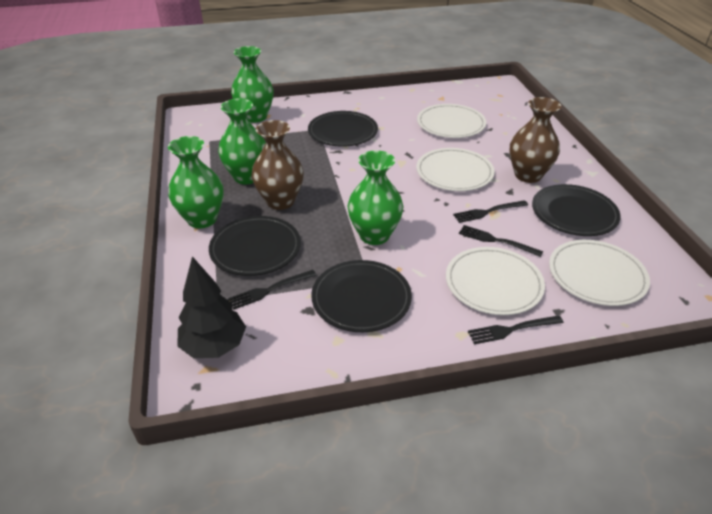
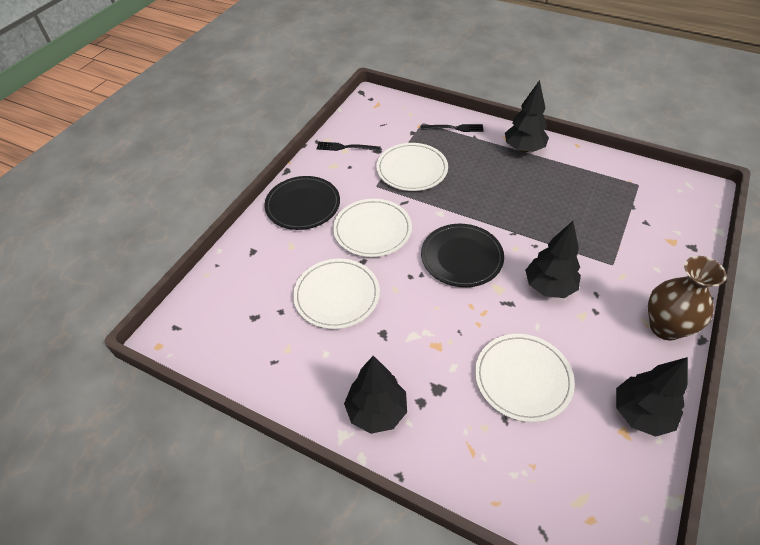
black fork: [228,270,317,310] [453,200,528,223] [459,225,543,257] [468,315,564,344] = 4 -> [317,142,381,151] [421,124,484,132] = 2
black plate: [209,216,301,276] [308,111,378,147] [311,260,412,332] [532,184,621,236] = 4 -> [264,176,340,230] [421,224,504,287] = 2
black tree: [177,256,246,358] = 1 -> [344,356,407,434] [505,80,549,153] [525,221,581,298] [616,357,688,437] = 4
brown vase: [252,120,304,210] [509,97,561,183] = 2 -> [648,256,727,341] = 1
green vase: [168,136,224,228] [218,98,266,185] [231,46,274,123] [348,150,403,245] = 4 -> none = 0

